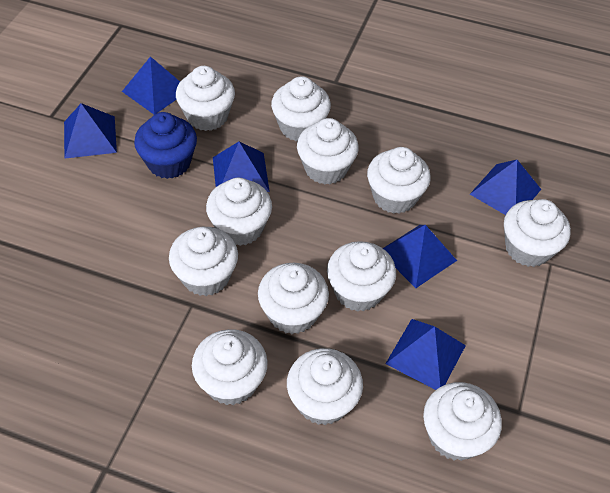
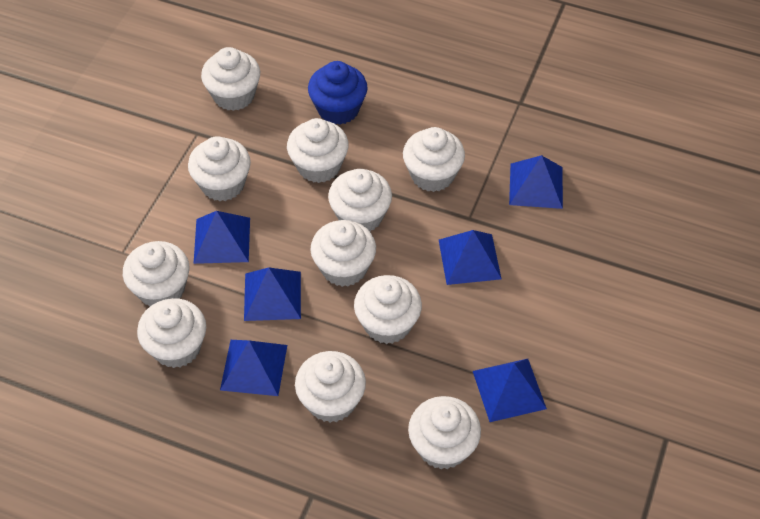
white cupcake: [169,227,238,296] [176,66,235,131] [192,329,268,405] [206,178,272,246] [258,263,329,334] [271,76,331,141] [287,348,363,425] [297,118,359,184] [327,241,396,312] [367,147,431,214] [423,382,502,461] [504,199,571,267] = 12 -> [123,241,189,307] [137,298,206,368] [188,136,251,201] [201,47,260,111] [287,118,349,183] [295,351,366,423] [310,220,376,287] [328,169,392,231] [354,275,422,344] [403,127,465,192] [408,396,481,469] = 11

